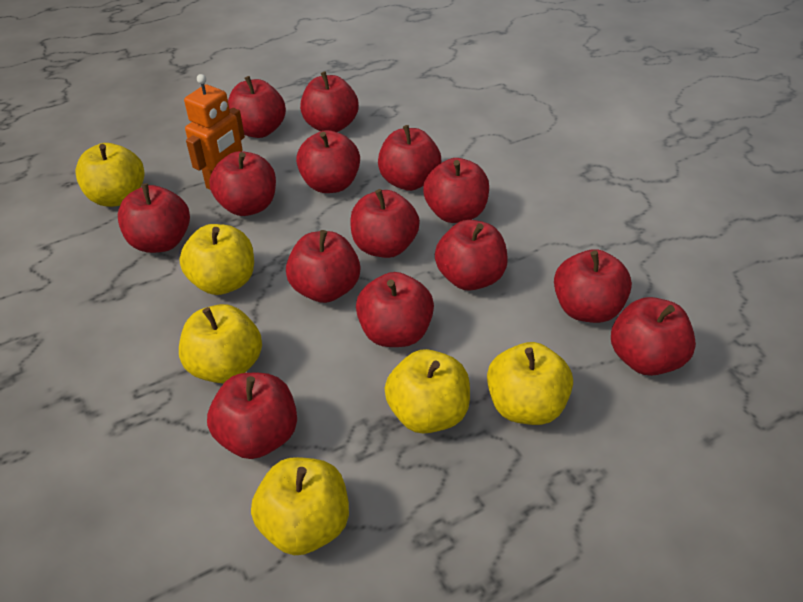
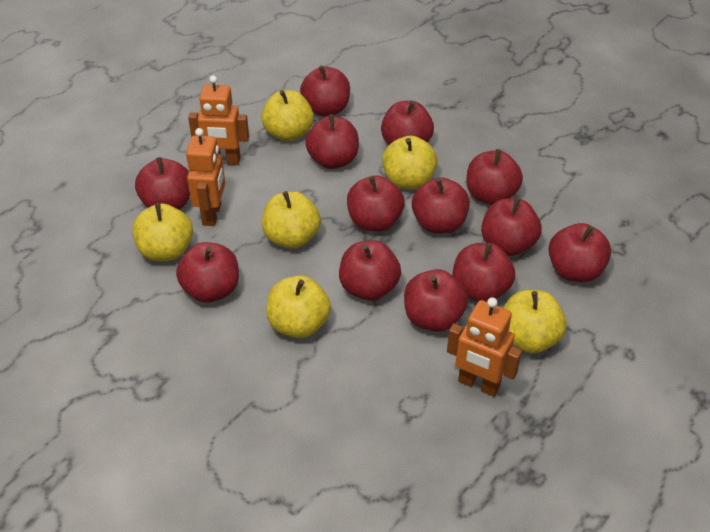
orange robot: [184,74,245,190] = 1 -> [186,128,225,226] [188,75,249,165] [447,297,522,397] = 3
red apple: [118,183,190,253] [207,373,297,459] [209,151,276,216] [228,76,286,138] [286,230,360,303] [296,130,360,193] [300,71,359,132] [350,189,420,258] [356,272,434,347] [378,125,441,191] [423,158,489,223] [435,220,508,291] [554,249,632,323] [611,297,696,376] = 14 -> [135,157,190,210] [176,242,239,303] [300,66,350,117] [305,114,359,169] [339,240,401,301] [347,176,404,232] [381,101,434,145] [404,269,468,332] [412,177,470,234] [453,243,515,302] [466,149,523,205] [481,198,541,256] [549,223,611,282] = 13

